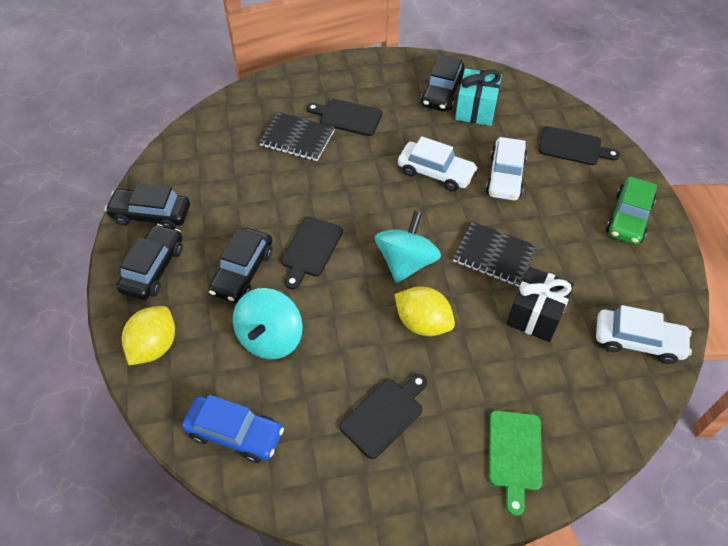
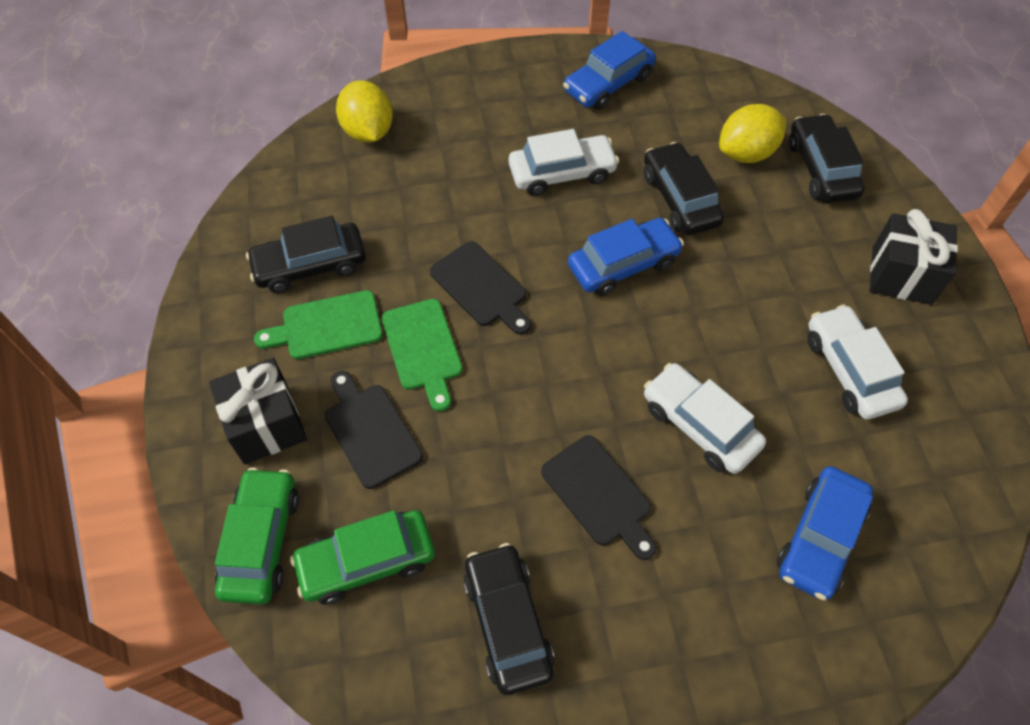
black cutting board: [281,217,343,289] [307,99,382,136] [339,374,427,459] [538,126,620,165] = 4 -> [325,371,423,489] [430,241,531,335] [541,435,657,560] = 3
black gift: [507,267,574,342] = 1 -> [209,358,307,464] [870,209,958,305] = 2
black notebook: [259,112,335,161] [453,222,538,287] = 2 -> none = 0
blue car: [182,395,284,463] = 1 -> [563,31,656,110] [568,218,684,296] [777,466,873,600] = 3
green car: [606,177,657,245] = 1 -> [215,467,299,604] [290,510,435,604] = 2
green cutting board: [489,410,542,516] = 1 -> [254,290,383,359] [382,299,462,412] = 2
turquoise gift: [455,68,502,126] = 1 -> none = 0
turquoise spinning top: [233,288,303,359] [375,211,441,283] = 2 -> none = 0

